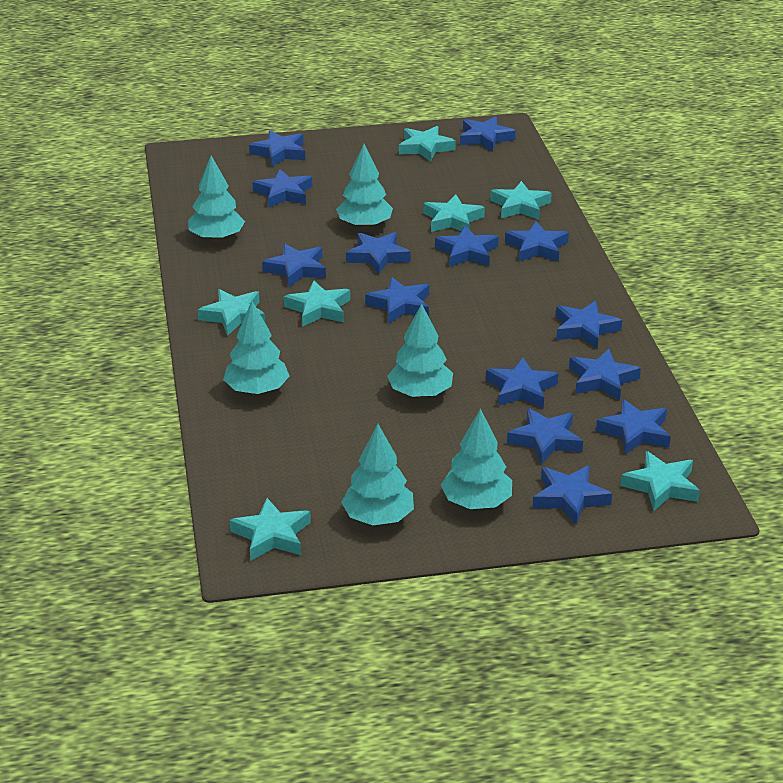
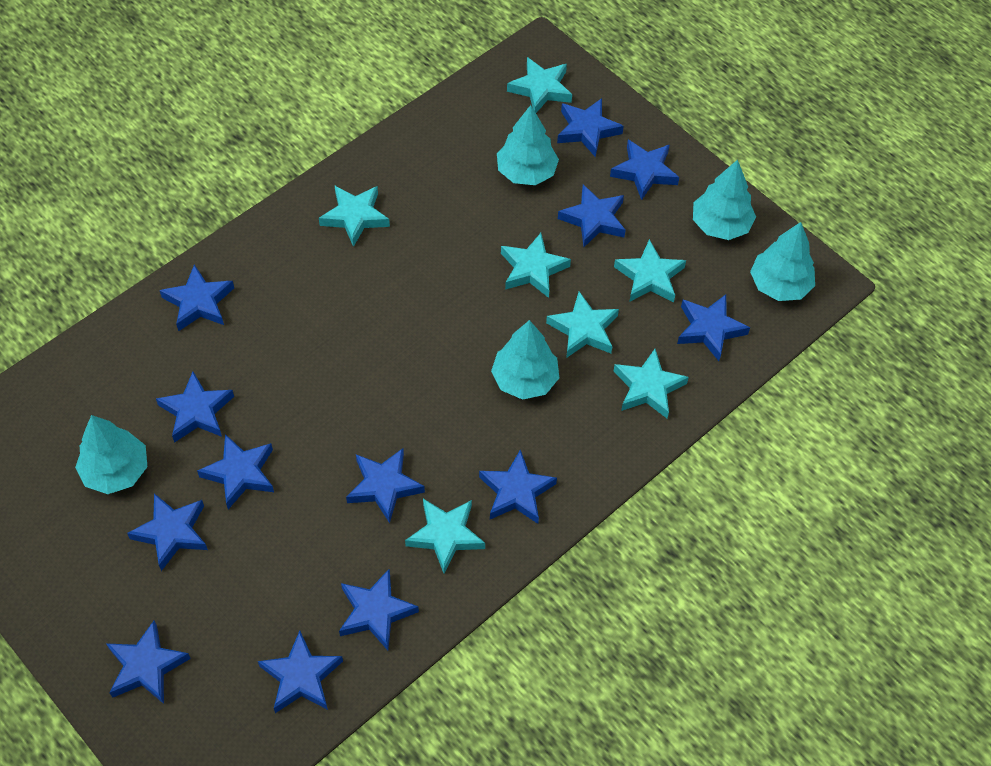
blue star: [249,131,305,166] [252,169,312,207] [262,243,326,287] [346,232,411,274] [365,277,429,324] [435,226,498,267] [460,116,516,152] [486,358,559,408] [505,221,569,262] [507,408,583,464] [533,465,612,525] [556,301,622,349] [569,349,641,400] [596,399,671,455] = 14 -> [106,621,191,704] [127,493,208,571] [156,372,234,443] [160,264,234,331] [197,434,274,509] [258,631,343,713] [339,569,419,650] [346,448,425,523] [479,449,557,524] [557,98,624,157] [558,184,626,247] [610,140,679,200] [677,294,750,361] = 13
turquoise tree: [188,156,245,242] [223,301,289,395] [336,144,393,229] [341,424,414,525] [387,304,453,398] [441,409,512,509] = 6 -> [75,415,147,494] [491,320,559,400] [497,105,559,185] [693,159,756,240] [750,222,815,301] = 5

